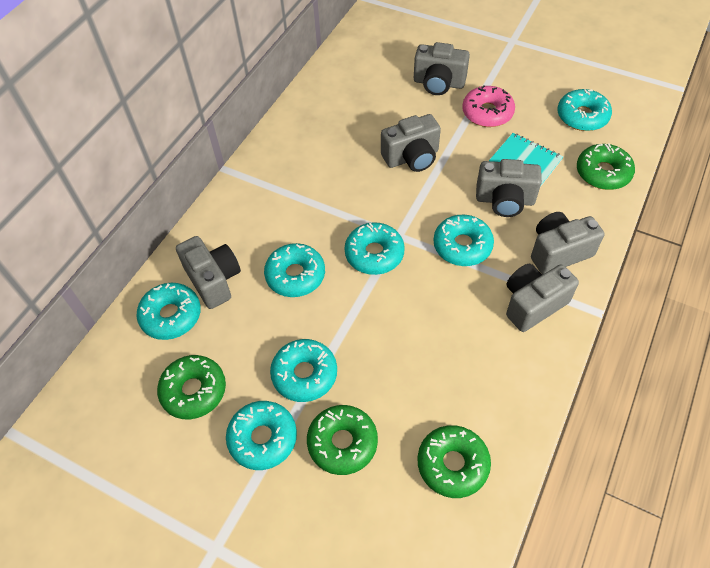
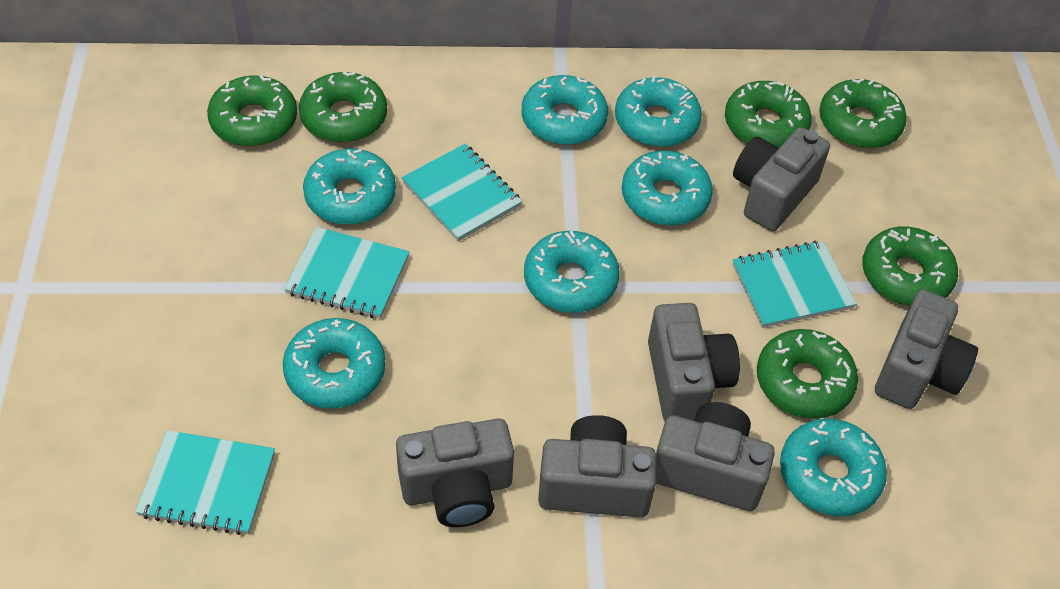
green donut: [157,355,226,419] [307,405,378,475] [417,425,491,498] [577,144,635,190] = 4 -> [207,75,297,147] [299,71,387,143] [725,81,812,148] [757,329,858,419] [819,79,907,148] [862,227,958,306] = 6
pink donut: [462,85,515,127] = 1 -> none = 0
turquoise notebook: [489,133,563,187] = 1 -> [135,430,275,535] [284,227,409,319] [402,144,522,241] [732,240,856,328] = 4

